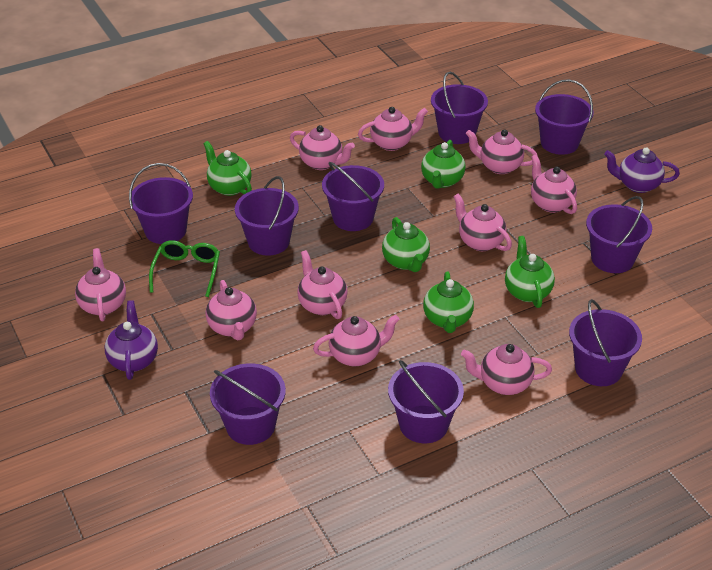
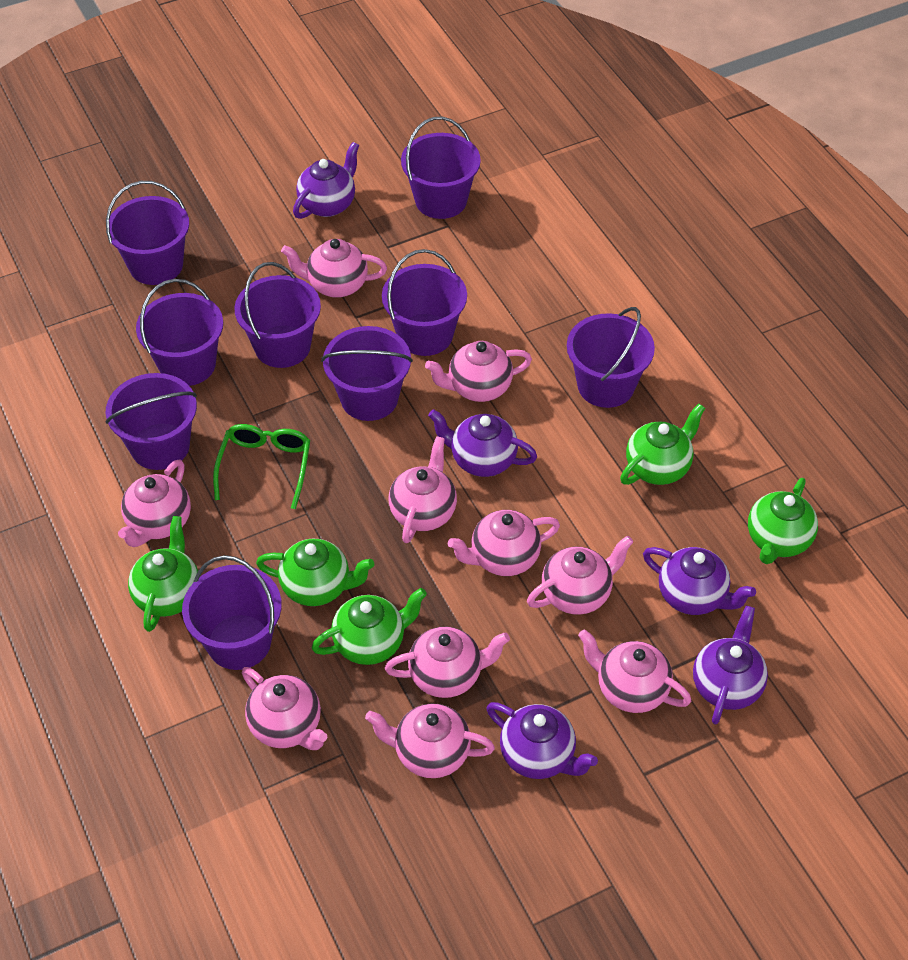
purple teapot: [104,300,158,380] [604,147,680,193] = 2 -> [293,142,359,219] [428,409,537,477] [486,702,598,779] [643,547,756,615] [693,606,768,725] = 5

